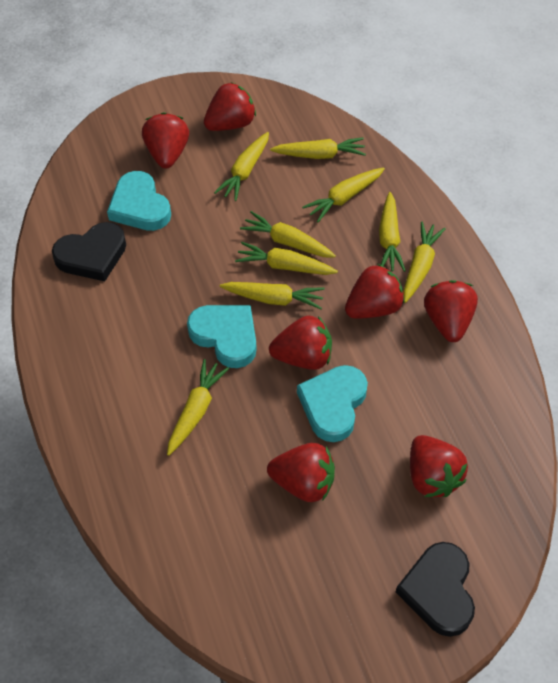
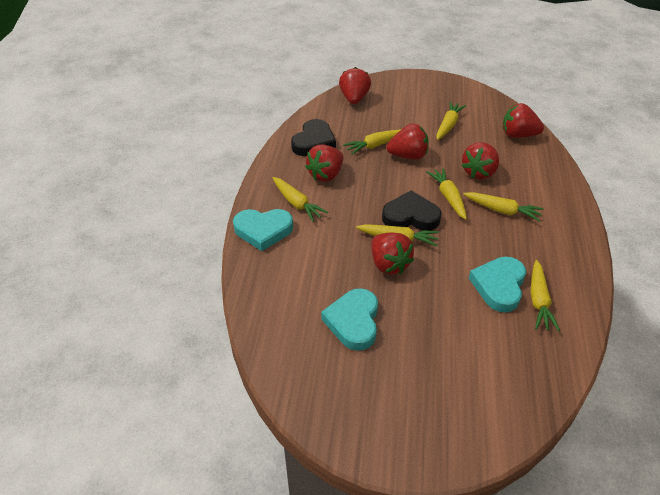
red strawberry: [142,112,189,168] [204,82,256,131] [267,443,335,502] [269,316,332,370] [345,264,405,319] [410,435,468,497] [424,280,478,342] = 7 -> [305,144,344,182] [339,67,371,104] [371,233,414,275] [386,123,428,160] [462,142,499,179] [503,103,544,138] = 6
yellow carrot: [167,359,229,456] [214,132,269,201] [220,282,325,309] [235,242,338,275] [240,211,336,258] [270,137,366,159] [302,168,385,222] [379,192,406,272] [403,222,446,303] = 9 -> [272,177,328,222] [343,129,401,155] [356,224,439,247] [426,168,467,220] [436,102,466,140] [463,192,543,222] [531,260,560,331] = 7

